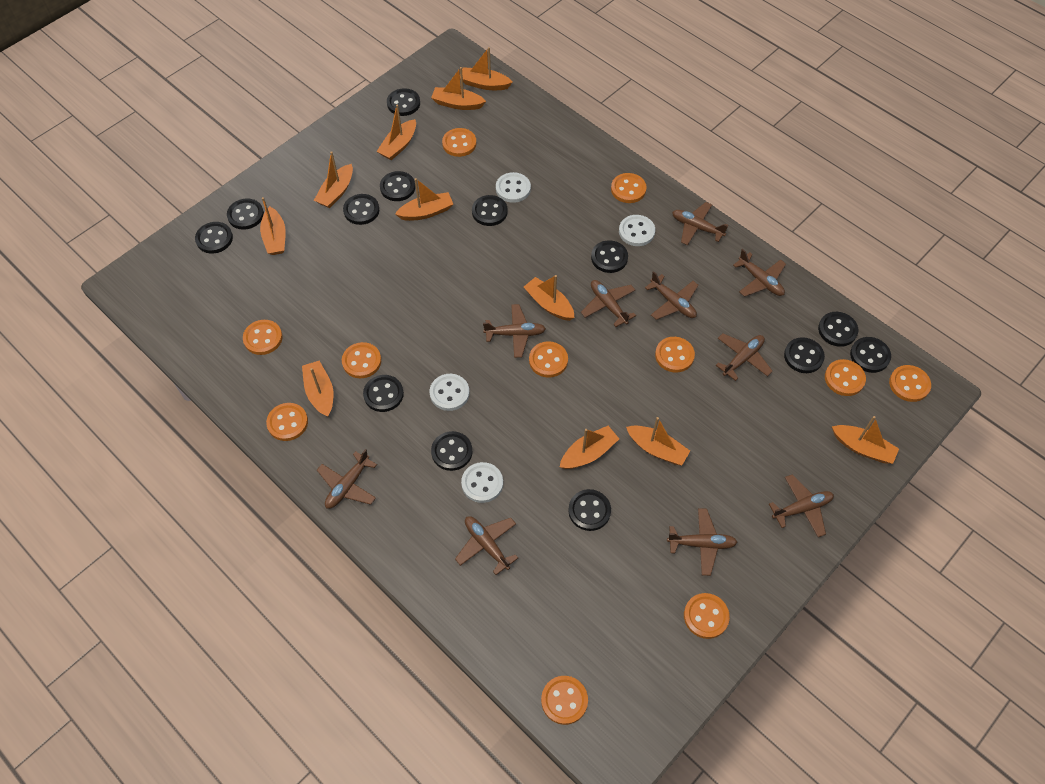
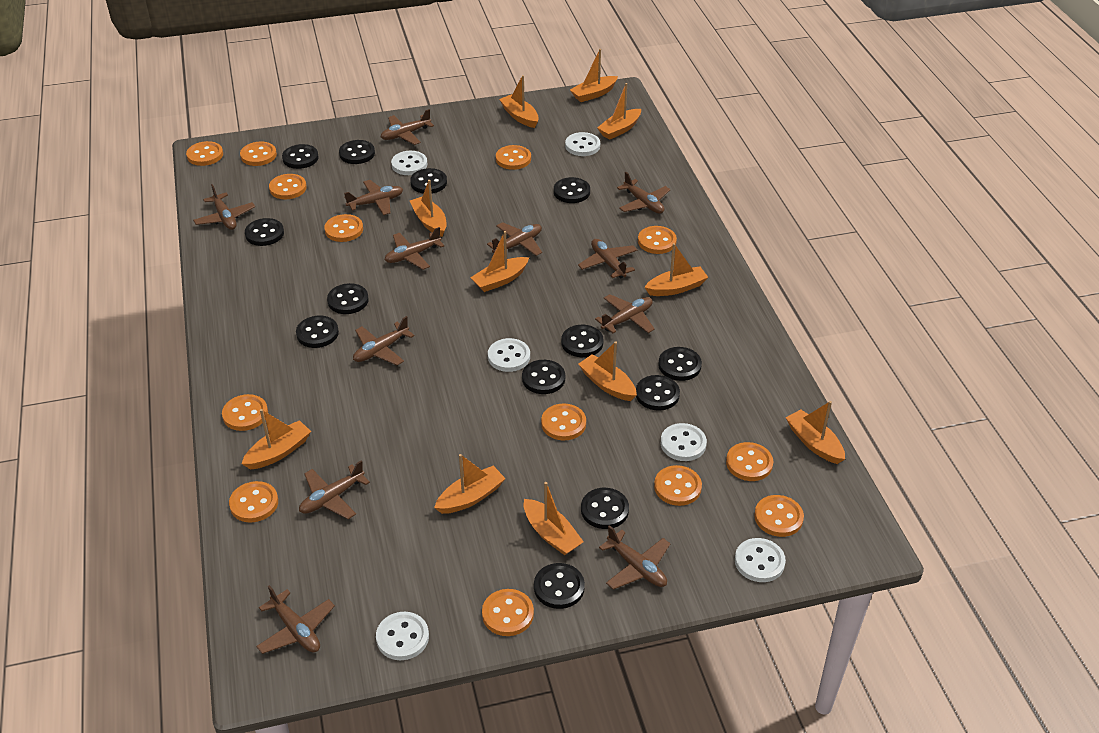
brown plane: [317,449,377,509] [455,516,518,575] [483,304,546,358] [581,280,636,327] [645,271,699,320] [667,508,737,576] [672,202,728,245] [716,333,773,381] [733,249,786,297] [769,474,834,537] = 10 -> [193,184,255,230] [256,585,335,654] [299,460,370,519] [344,180,403,215] [353,316,414,366] [381,109,434,145] [385,227,445,270] [487,222,542,256] [578,239,637,278] [595,294,655,333] [599,525,670,590] [617,172,671,214] = 12
orange button: [243,320,283,355] [266,403,308,441] [342,342,381,378] [442,128,476,157] [529,341,568,378] [541,676,588,725] [611,173,646,203] [655,337,695,372] [684,593,730,639] [825,359,866,396] [889,365,931,402] = 11 -> [186,141,223,166] [222,394,268,431] [229,481,278,523] [240,142,277,166] [269,174,307,200] [324,214,363,242] [482,589,534,636] [496,145,531,170] [541,403,586,441] [638,226,677,254] [654,465,702,506] [726,442,773,481] [754,495,804,537] = 13
white button: [430,374,470,411] [461,462,503,503] [496,172,531,203] [619,215,655,246] = 4 -> [376,612,429,660] [391,151,428,175] [488,338,530,372] [565,132,600,156] [661,423,707,461] [735,538,786,582] = 6

